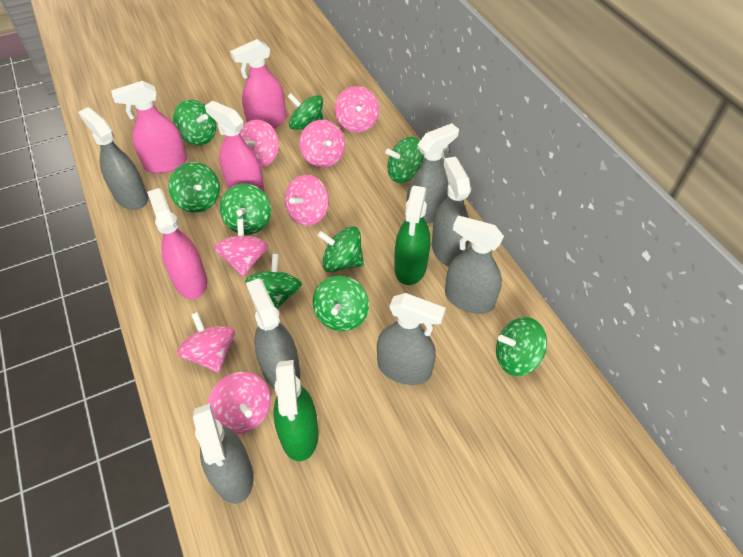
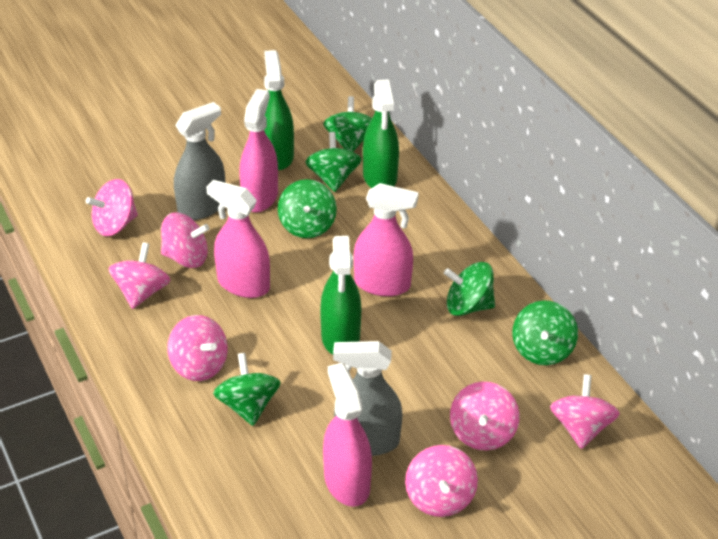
green spinning top: [168,162,220,213] [173,100,216,145] [220,183,271,235] [245,254,302,309] [287,93,323,130] [313,276,369,331] [318,226,364,272] [385,137,424,183] [496,317,547,376] = 9 -> [213,353,281,426] [278,179,337,238] [305,132,362,192] [323,96,372,152] [444,262,495,316] [512,300,578,365] = 6
green spray bottle: [274,360,318,461] [394,186,431,285] = 2 -> [264,50,294,170] [320,236,361,354] [363,79,399,188] = 3
grey spray bottle: [78,107,148,210] [193,403,254,504] [246,278,300,389] [377,293,446,385] [407,123,459,224] [432,157,471,267] [445,216,504,314] = 7 -> [174,102,225,220] [333,341,402,456] = 2

